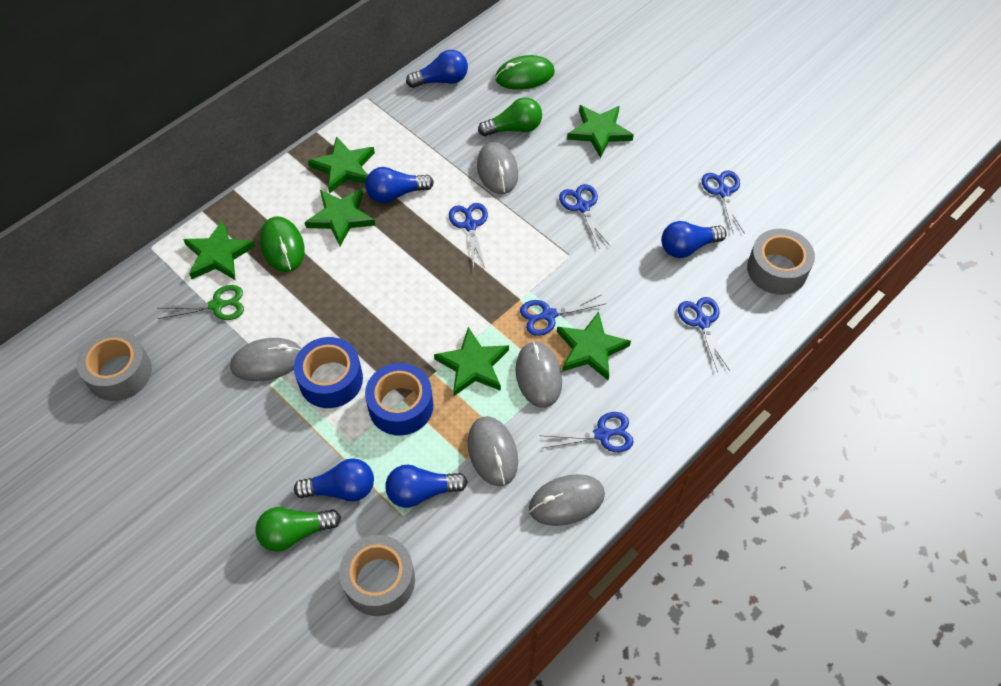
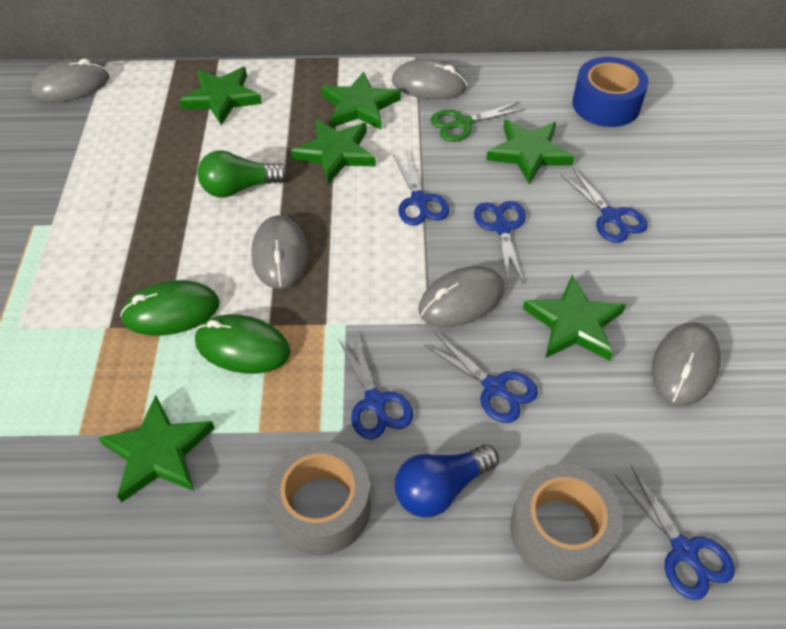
blue light bulb: [294,458,374,501] [365,167,434,203] [385,464,468,508] [406,50,468,88] [661,221,727,258] = 5 -> [395,444,499,518] = 1
blue tape: [294,337,363,408] [365,363,433,435] = 2 -> [572,57,649,127] = 1
green light bulb: [255,507,341,552] [478,97,542,136] = 2 -> [197,150,288,198] = 1
grey tape: [76,330,152,401] [339,535,415,616] [747,229,815,295] = 3 -> [266,441,371,556] [510,464,623,581] = 2

